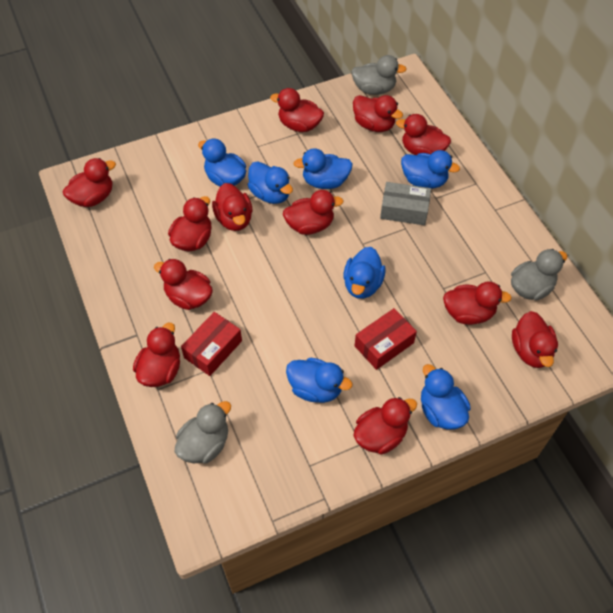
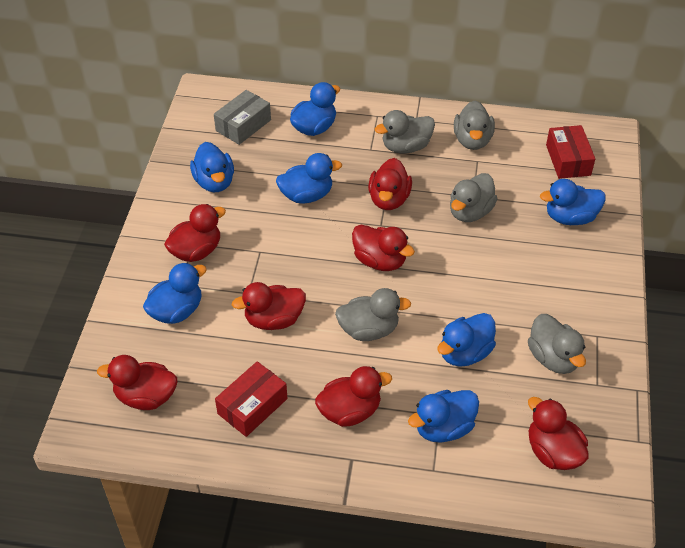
grey duck: [175,401,231,463] [351,55,406,95] [511,249,567,301] = 3 -> [335,288,411,341] [375,110,435,154] [450,173,498,222] [454,100,495,150] [528,314,586,374] = 5
red duck: [63,158,116,207] [133,323,180,387] [154,259,213,310] [168,196,212,251] [212,183,252,231] [270,88,324,132] [283,190,344,235] [353,95,403,132] [354,397,417,455] [396,114,451,155] [443,281,512,325] [512,311,558,368] = 12 -> [97,355,177,410] [164,204,226,262] [232,282,306,330] [315,366,392,427] [352,225,415,271] [368,158,412,210] [528,397,589,470] = 7

